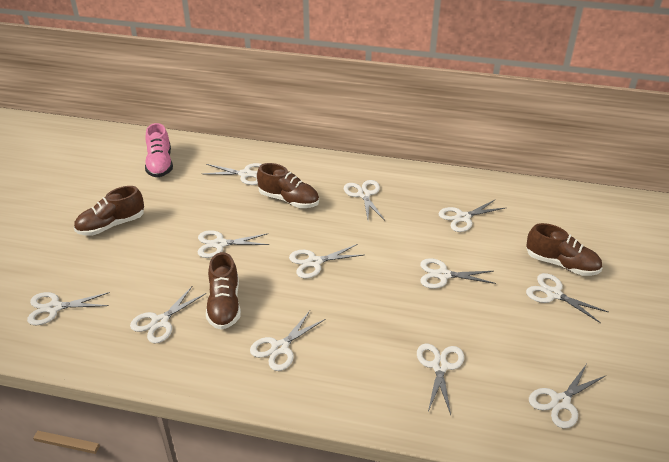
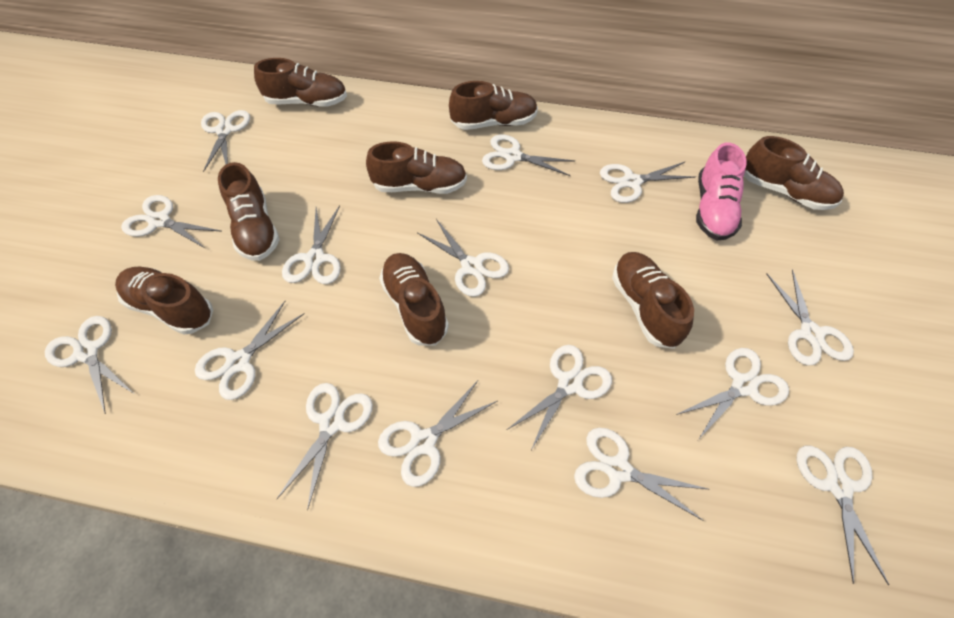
brown shoe: [74,186,144,236] [206,252,241,330] [257,163,319,208] [526,223,602,276] = 4 -> [115,266,213,335] [218,162,279,261] [254,58,347,107] [366,141,467,194] [379,253,449,346] [449,81,538,130] [612,252,694,349] [744,136,844,210] = 8
white scissors: [27,292,110,325] [130,286,206,343] [198,230,269,258] [203,163,261,185] [250,311,325,371] [289,244,363,278] [344,180,384,220] [417,343,464,415] [420,258,496,289] [439,199,505,232] [526,273,608,323] [529,364,605,429] = 12 -> [45,316,136,414] [121,195,221,249] [195,301,305,400] [201,110,250,172] [277,383,373,510] [282,205,341,284] [378,381,497,487] [418,219,509,297] [482,135,575,176] [507,345,612,450] [574,428,708,521] [600,162,696,203] [676,348,789,440] [766,269,854,366] [797,446,889,585] = 15

